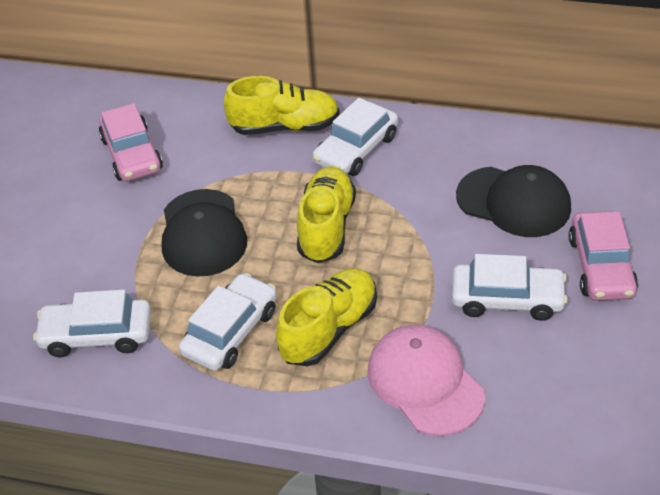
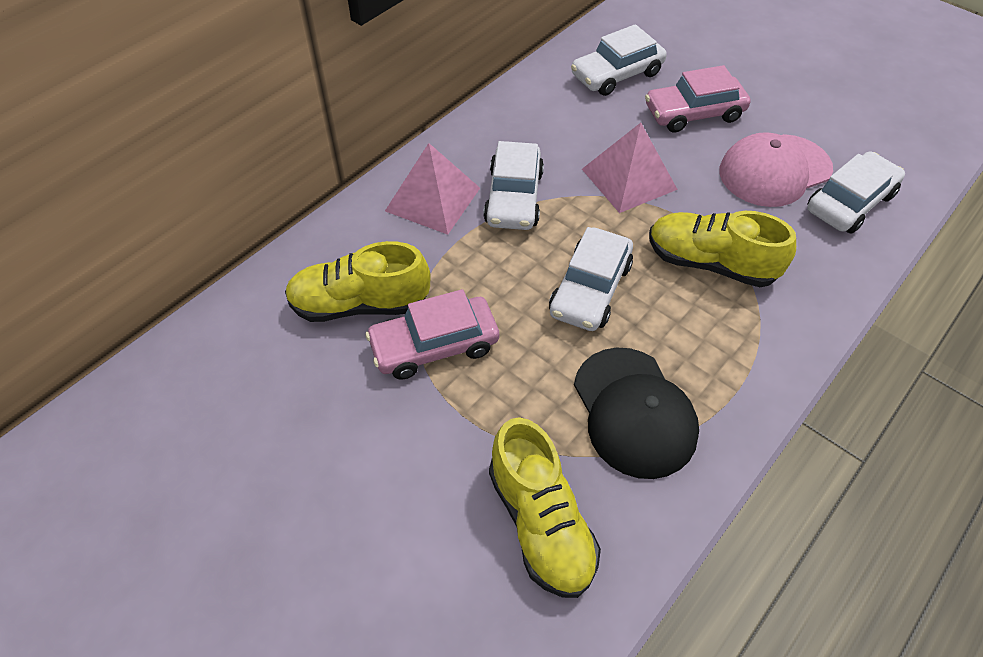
black cap: [162,189,247,277] [456,165,571,237] = 2 -> [574,348,699,479] = 1
pink pyramid: none = 0 -> [385,143,480,235] [582,123,678,213] = 2

